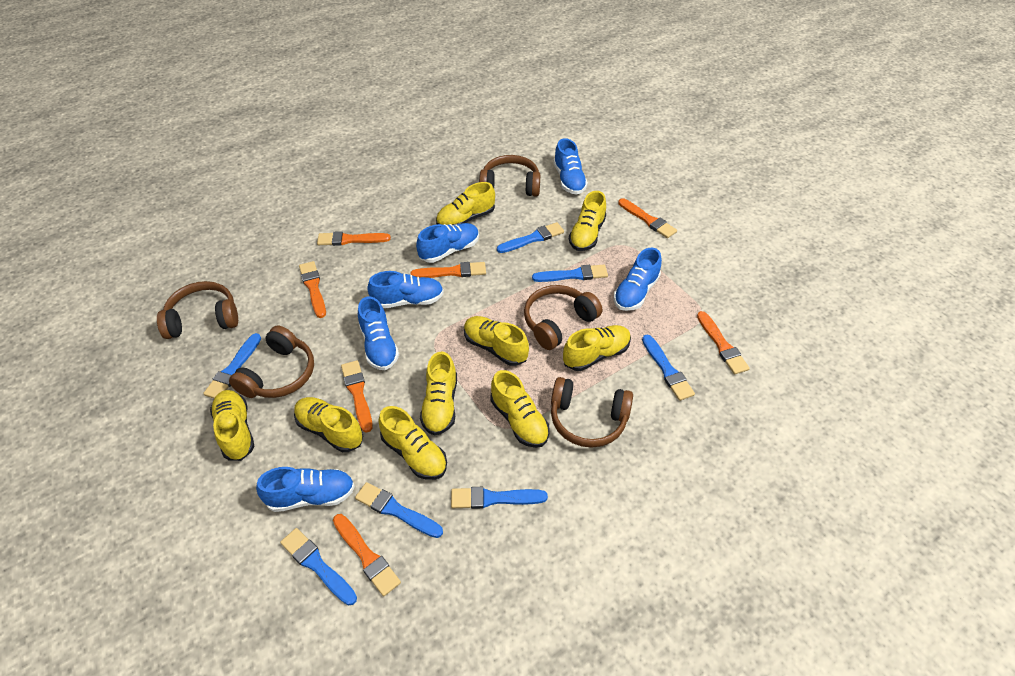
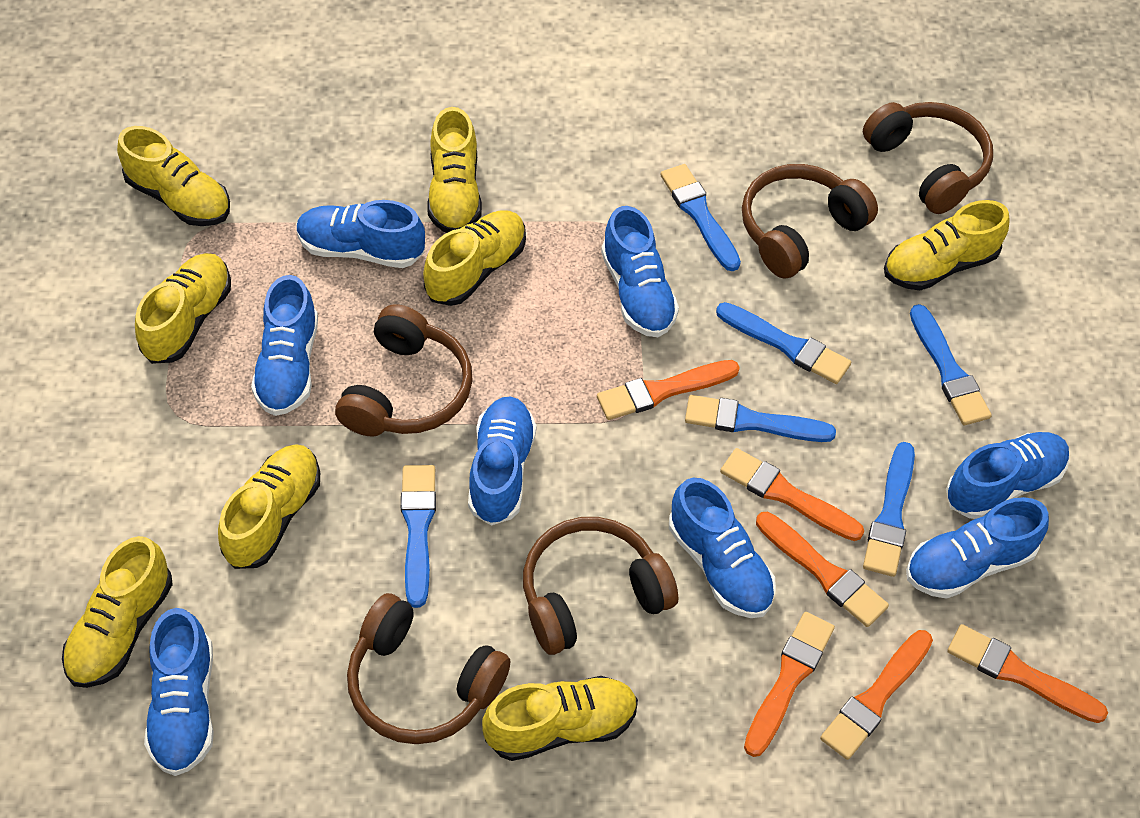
blue brush: [203,333,261,398] [280,528,357,606] [355,482,443,538] [451,487,548,509] [497,222,564,253] [532,265,608,282] [642,335,695,401] = 7 -> [401,465,436,608] [660,164,741,271] [685,395,836,442] [716,302,851,384] [863,442,915,577] [910,304,992,425] = 6
blue shoe: [256,467,355,512] [358,296,399,370] [367,271,444,308] [416,223,479,263] [553,138,588,194] [614,248,662,311] = 6 -> [144,608,214,776] [251,275,318,416] [296,200,425,268] [468,396,536,526] [601,206,679,337] [669,478,776,618] [906,497,1049,599] [946,432,1070,519] = 8
orange brush: [299,261,326,318] [317,231,391,246] [333,514,401,596] [341,360,373,433] [411,262,486,278] [618,198,677,238] [697,311,750,374] = 7 -> [597,360,740,420] [720,448,864,541] [744,612,835,757] [756,512,889,627] [820,630,933,760] [947,624,1108,723] = 6
yellow shoe: [210,390,255,461] [294,397,363,452] [379,406,447,480] [420,351,457,436] [436,182,495,225] [464,316,529,366] [490,370,550,448] [563,325,631,371] [569,191,606,251] = 9 -> [62,536,173,688] [117,126,230,226] [135,253,231,364] [218,444,320,569] [423,211,526,306] [428,107,482,233] [482,676,638,761] [884,200,1010,290] = 8

